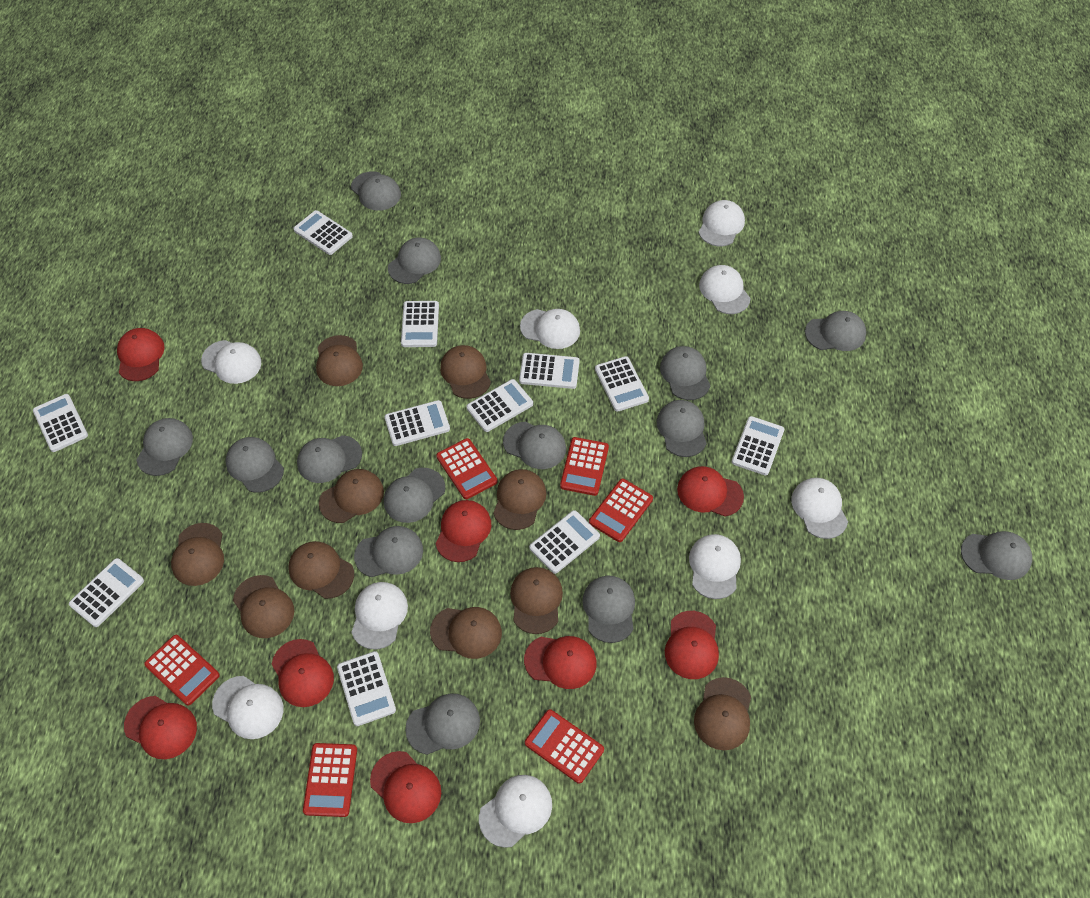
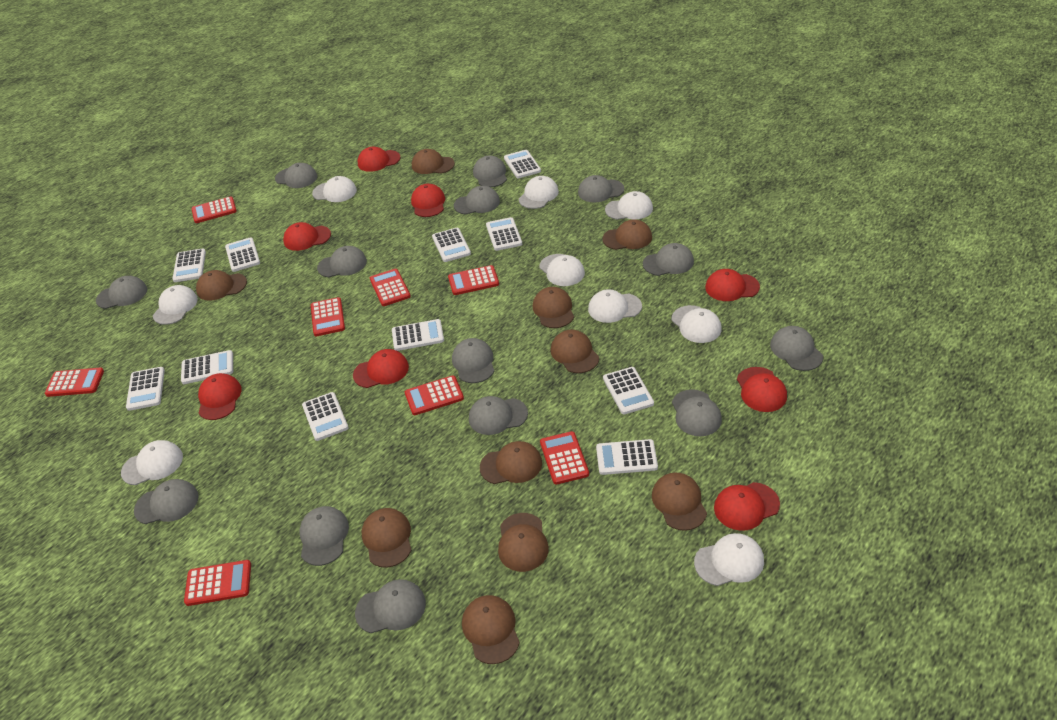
red calculator: [144,635,220,705] [303,743,357,817] [436,438,497,499] [525,709,604,784] [560,437,609,496] [589,479,653,542] = 6 -> [45,368,104,397] [184,560,251,606] [191,196,237,223] [311,297,345,336] [370,269,411,306] [405,375,464,415] [448,265,499,295] [540,431,589,485] = 8

